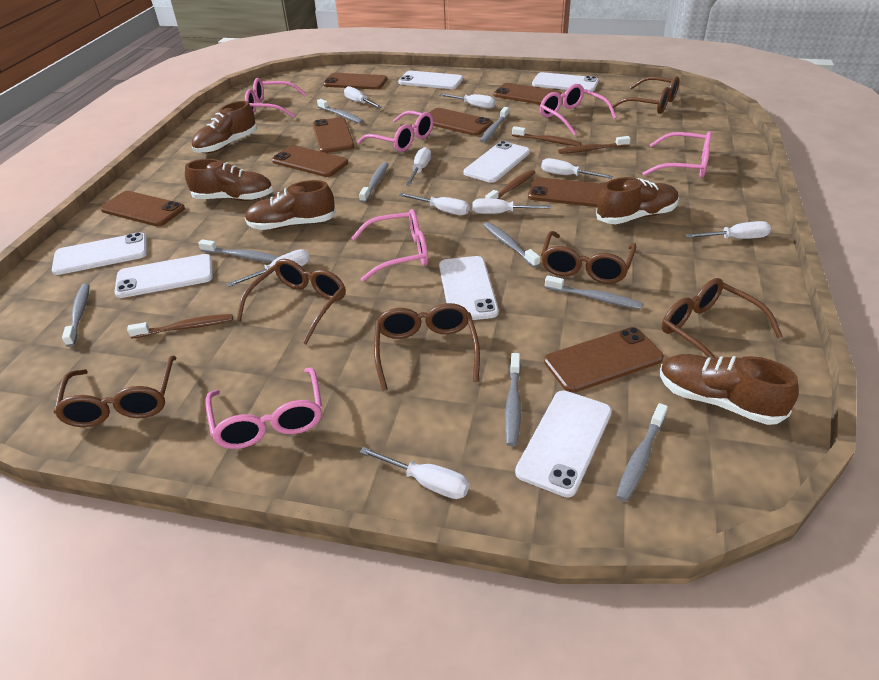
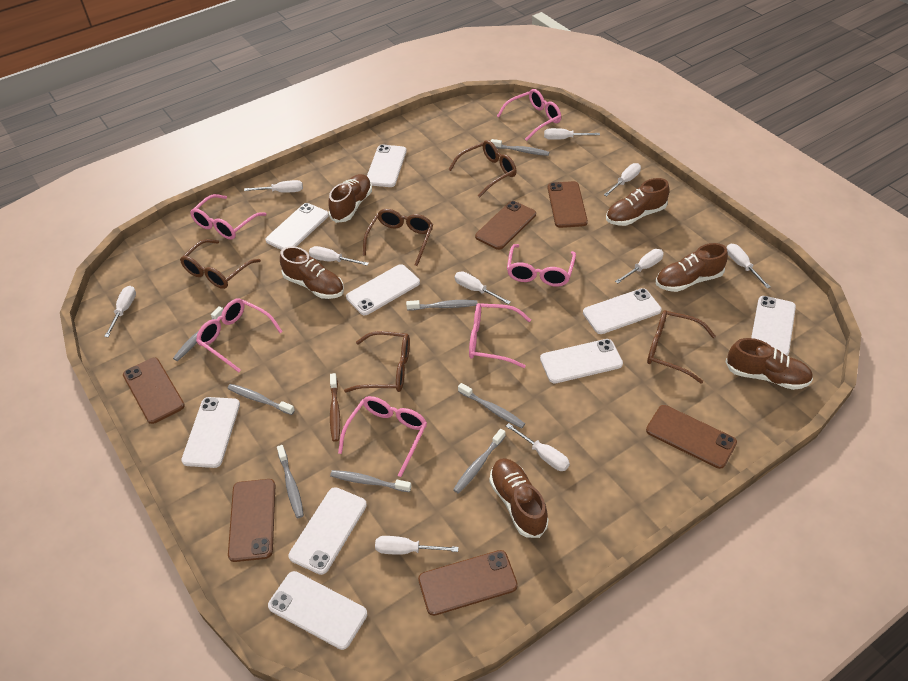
brown glasses: [53,356,177,427] [236,259,346,345] [374,303,480,391] [541,231,637,284] [612,76,679,114] [662,278,783,359] = 6 -> [180,239,261,289] [344,331,410,392] [363,209,433,266] [448,140,517,197] [647,310,716,384] = 5
brown phone: [100,191,185,226] [272,145,348,177] [313,117,354,153] [323,73,387,90] [429,108,493,136] [493,83,562,105] [528,177,604,207] [544,327,664,393] = 8 -> [123,357,185,424] [228,479,275,562] [418,550,518,616] [475,201,536,250] [548,181,588,228] [646,405,737,469] = 6
brown shoe: [185,159,273,201] [191,101,257,153] [245,180,336,230] [596,177,679,224] [660,354,799,425] = 5 -> [280,246,344,299] [328,174,372,223] [489,458,549,538] [606,178,669,226] [656,243,728,292] [725,338,813,390] = 6
brown toothbrush: [127,314,233,339] [485,170,536,199] [512,126,581,146] [558,136,631,154] = 4 -> [330,373,340,442] = 1
grey toothbrush: [62,284,90,347] [198,239,278,262] [317,99,363,124] [359,162,389,203] [480,107,509,143] [483,222,540,268] [505,353,521,446] [545,275,643,309] [616,403,668,502] = 9 -> [173,306,223,361] [227,384,295,415] [277,445,304,518] [330,470,411,492] [406,300,478,310] [453,429,505,494] [458,383,525,428] [491,139,549,156] = 8
white phone: [52,232,147,275] [115,254,213,298] [398,71,463,89] [439,256,499,320] [464,141,530,183] [515,390,612,497] [532,72,599,92] = 7 -> [181,397,240,468] [265,203,329,250] [268,571,367,650] [289,487,367,575] [346,264,420,315] [367,145,406,187] [540,339,623,383] [583,288,662,334] [751,296,796,356] = 9
white screwdriver: [227,249,310,287] [344,86,382,108] [360,447,469,499] [399,193,470,215] [406,147,431,185] [440,94,495,109] [472,198,551,214] [541,158,613,179] [686,221,771,239] = 9 -> [104,286,136,337] [244,180,303,193] [309,246,369,266] [375,536,459,555] [455,271,511,304] [506,423,570,471] [544,128,600,140] [604,163,641,196] [615,249,664,283] [727,244,770,289] = 10

